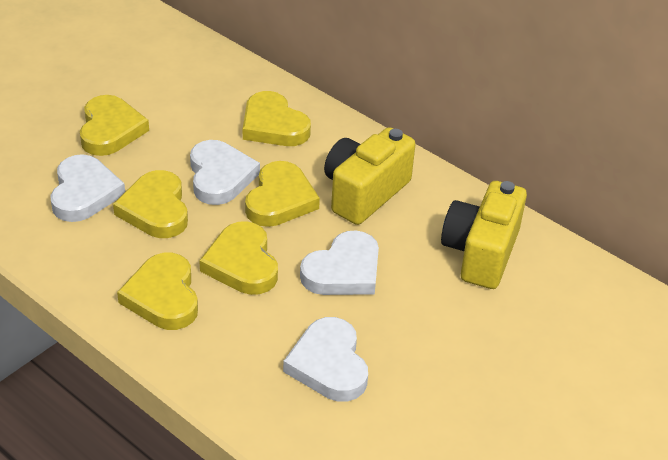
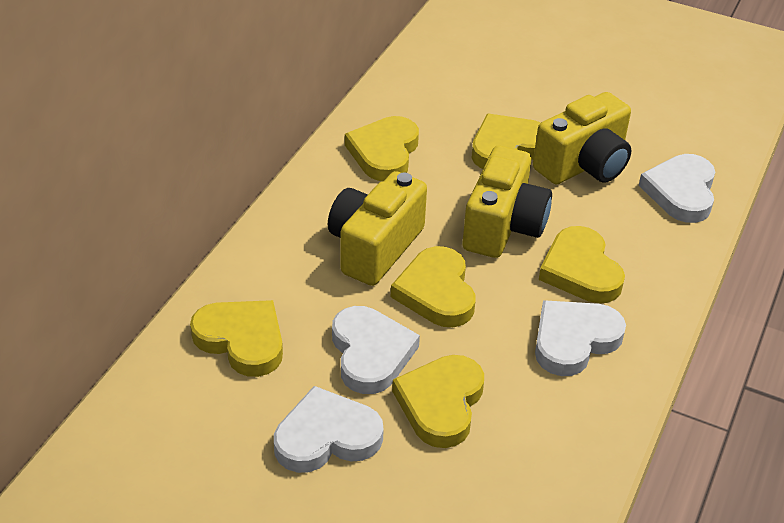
yellow camera: [324,127,416,225] [441,181,527,289] = 2 -> [328,171,427,286] [463,146,552,258] [533,92,632,184] = 3

